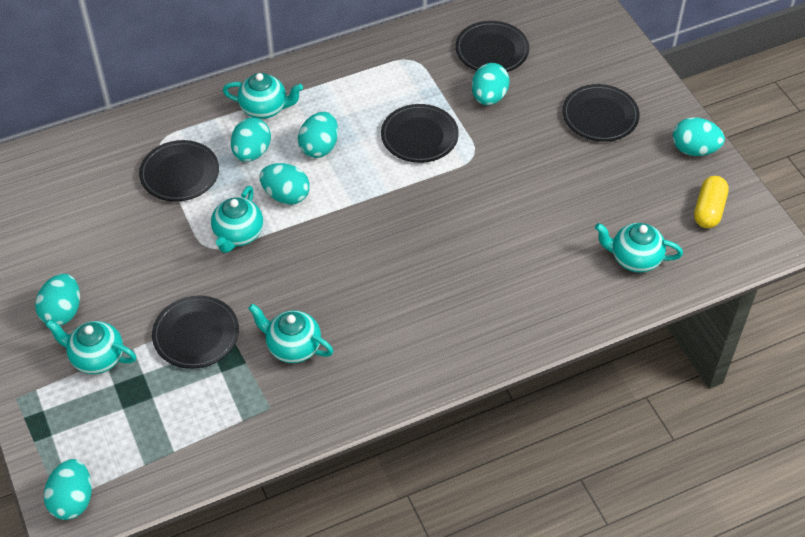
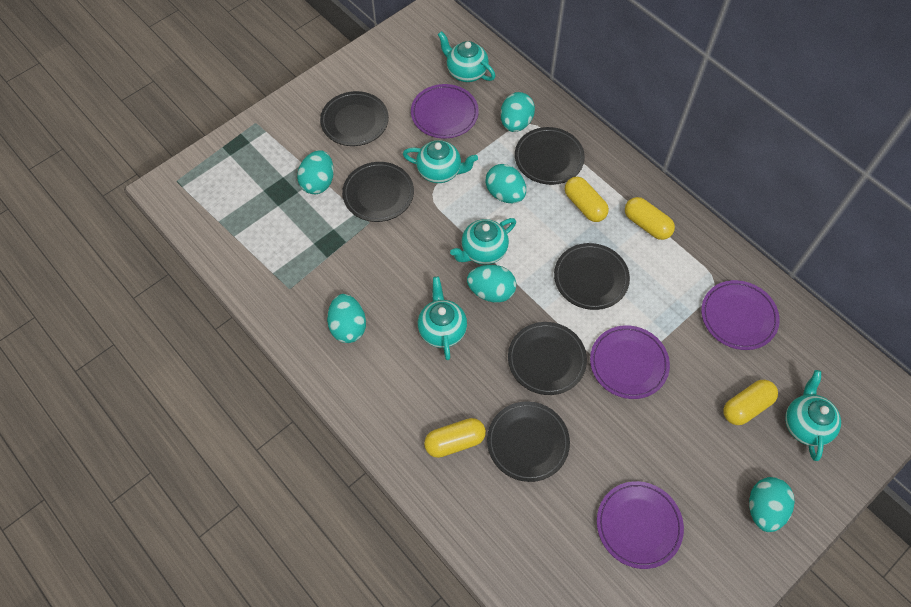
black plate: [139,140,219,202] [152,296,239,369] [381,104,459,163] [456,21,529,72] [562,84,640,142] = 5 -> [320,91,389,146] [342,162,414,222] [487,401,570,482] [508,322,587,395] [515,127,585,185] [554,243,630,310] = 6
purple plate: none = 0 -> [411,84,479,138] [590,325,670,399] [597,481,684,569] [701,280,780,350] = 4
turquoise egg: [35,274,80,326] [44,459,92,520] [231,117,271,162] [260,163,310,205] [298,112,338,158] [472,63,509,105] [673,117,725,156] = 7 -> [297,150,334,194] [327,294,366,343] [467,265,516,303] [486,164,526,203] [500,92,535,132] [749,477,795,532] = 6
yellow capsule: [694,176,729,228] = 1 -> [424,418,486,458] [565,177,609,222] [625,197,675,240] [723,380,778,425] = 4

